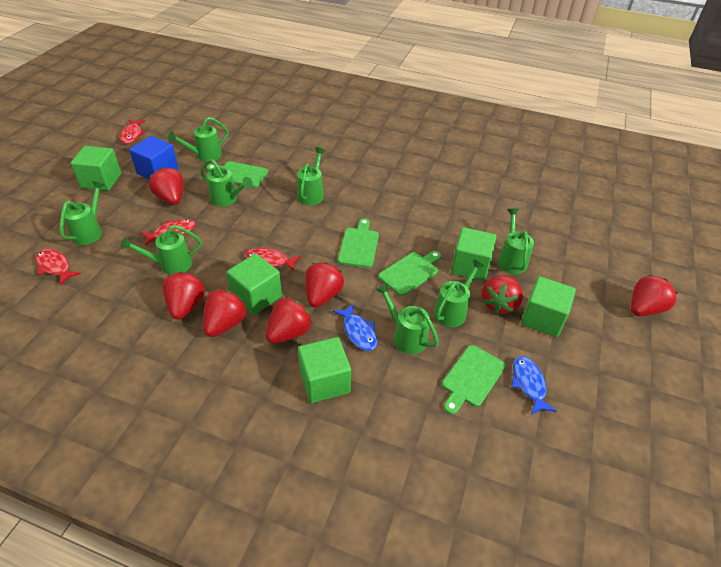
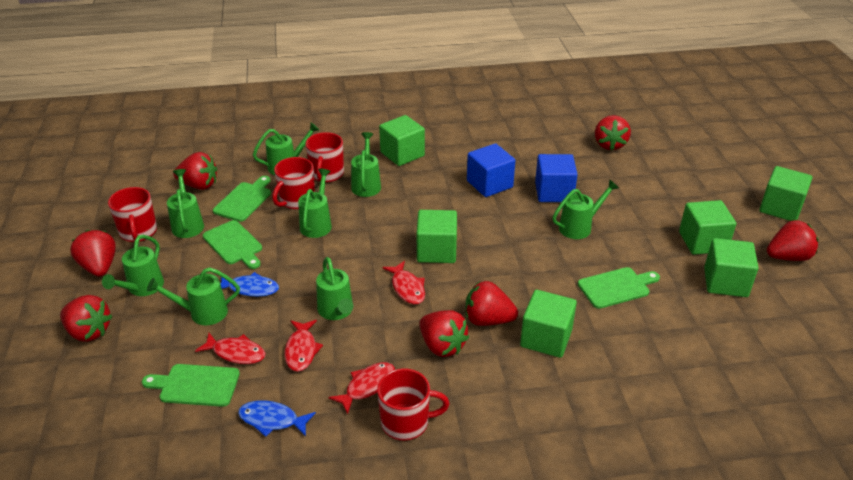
blue cube: [129,136,178,180] = 1 -> [467,143,515,197] [535,154,578,202] = 2
green cube: [71,146,121,191] [227,254,282,315] [298,337,351,403] [451,227,496,281] [521,276,576,337] = 5 -> [379,115,425,166] [417,210,457,263] [520,290,577,358] [679,200,736,255] [704,238,759,297] [759,166,812,221] = 6
red mug: none = 0 -> [108,187,157,242] [272,157,315,209] [306,132,344,183] [377,368,450,440] = 4

